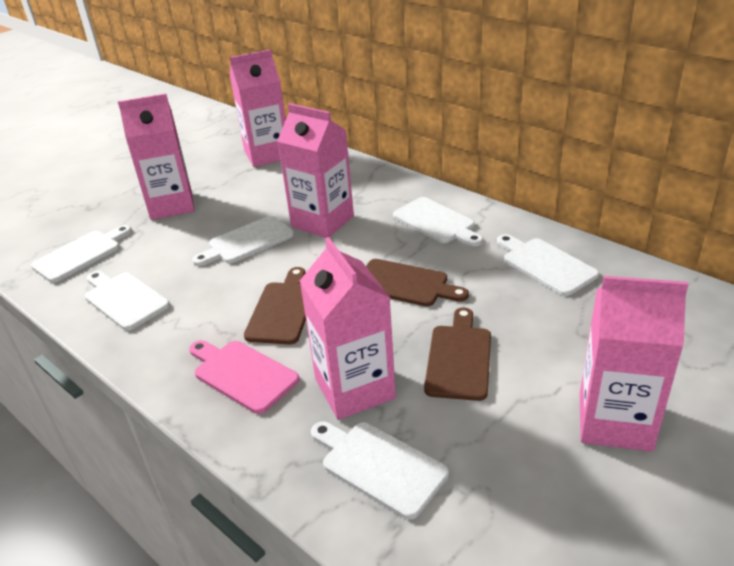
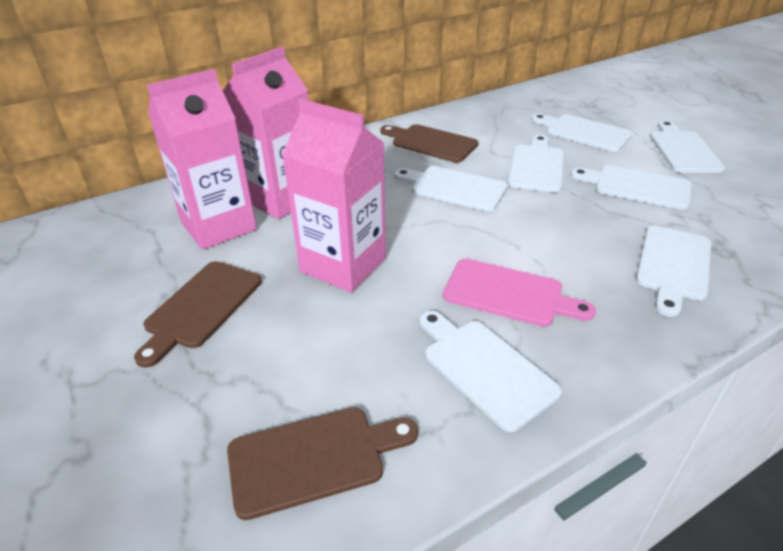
pink carton: [118,94,195,220] [229,49,286,167] [277,103,354,238] [300,237,396,420] [580,276,689,452] = 5 -> [147,69,257,250] [223,47,309,220] [282,99,386,293] = 3
white cutting board: [31,225,132,283] [85,271,170,331] [192,215,294,266] [311,422,449,519] [393,197,483,246] [497,234,599,296] = 6 -> [394,166,508,212] [419,311,562,432] [508,135,564,193] [531,114,633,152] [570,165,691,210] [636,225,711,317] [650,120,725,173] = 7

